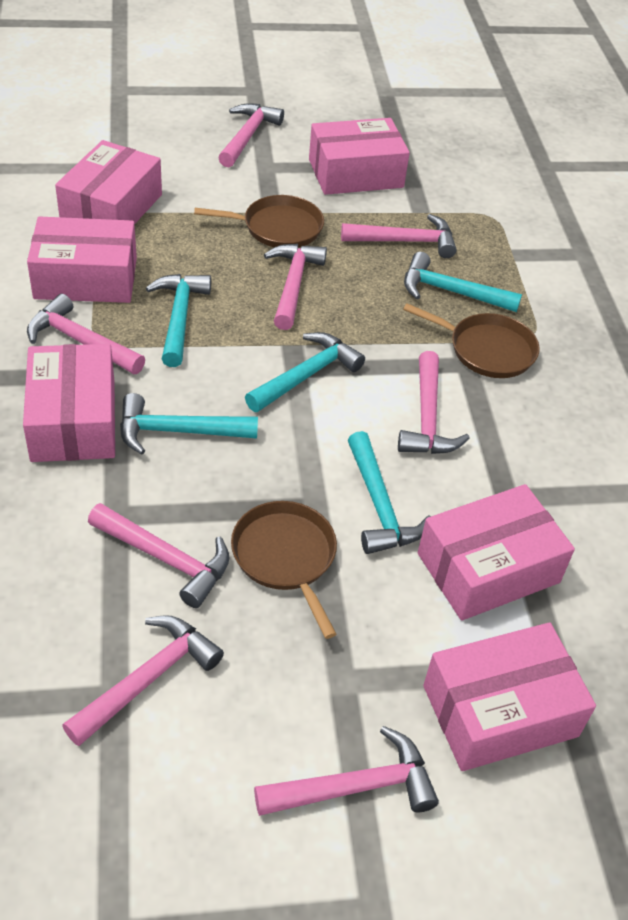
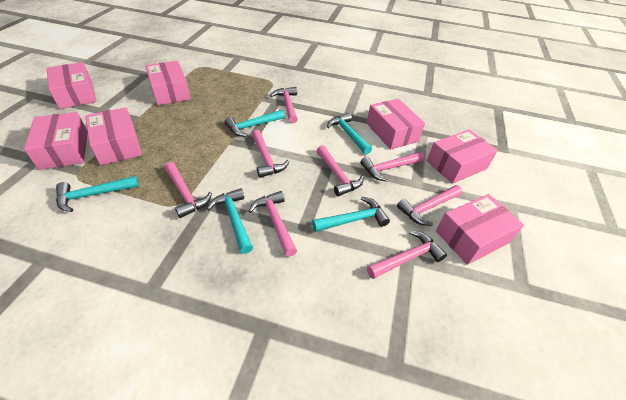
brown pan: [194,195,324,248] [231,501,337,639] [403,303,540,378] = 3 -> none = 0
pink box: [23,344,115,462] [27,216,137,303] [55,140,162,224] [309,118,410,195] [418,484,575,621] [423,623,596,771] = 6 -> [24,112,88,170] [47,62,97,109] [85,107,142,165] [145,61,191,105] [367,99,425,149] [427,129,498,184] [436,194,524,265] = 7

